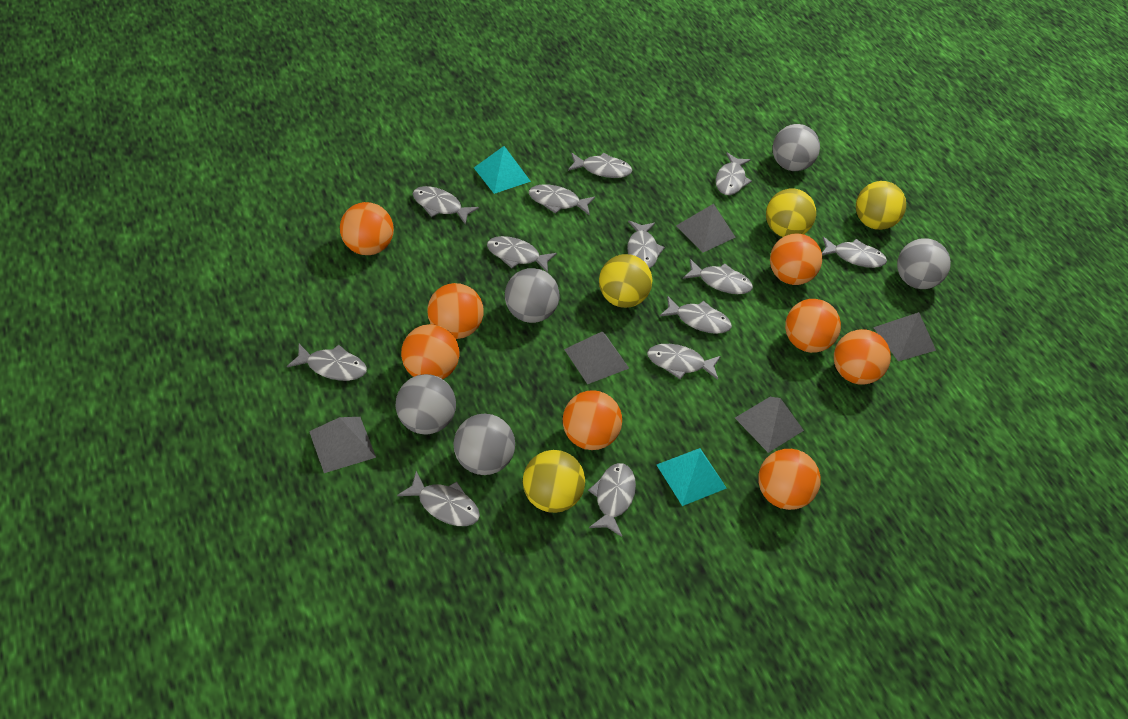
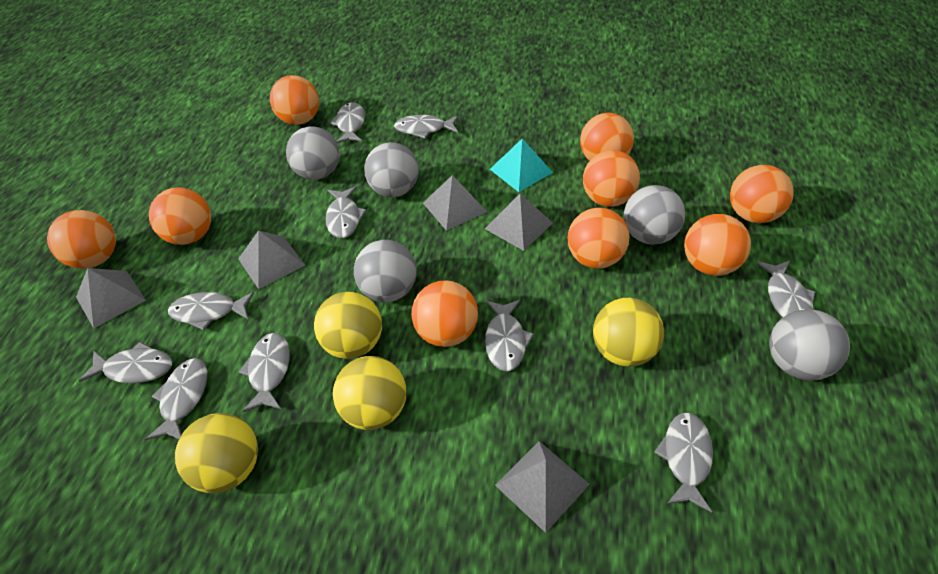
grey fish: [287,344,367,381] [397,471,480,526] [412,186,479,224] [487,236,557,273] [529,184,595,216] [568,153,632,178] [588,463,636,537] [627,220,665,268] [647,344,721,380] [659,296,732,334] [683,259,753,294] [716,153,752,195] [822,237,887,268] = 13 -> [79,342,173,384] [145,358,207,440] [168,292,254,330] [238,333,290,412] [325,186,367,238] [329,102,365,143] [394,115,458,139] [485,300,534,371] [654,413,713,513] [756,260,816,317] = 10
orange ball: [340,202,394,255] [401,324,459,379] [427,283,484,339] [563,390,622,450] [758,449,821,510] [770,234,822,285] [785,299,841,353] [834,329,891,385] = 8 -> [47,210,116,269] [149,187,211,245] [270,75,319,125] [411,280,478,347] [568,208,630,269] [580,113,634,161] [583,150,640,207] [684,214,751,276] [730,165,794,223] = 9
turquoise pyramid: [474,146,531,194] [657,448,726,506] = 2 -> [490,139,553,192] = 1

